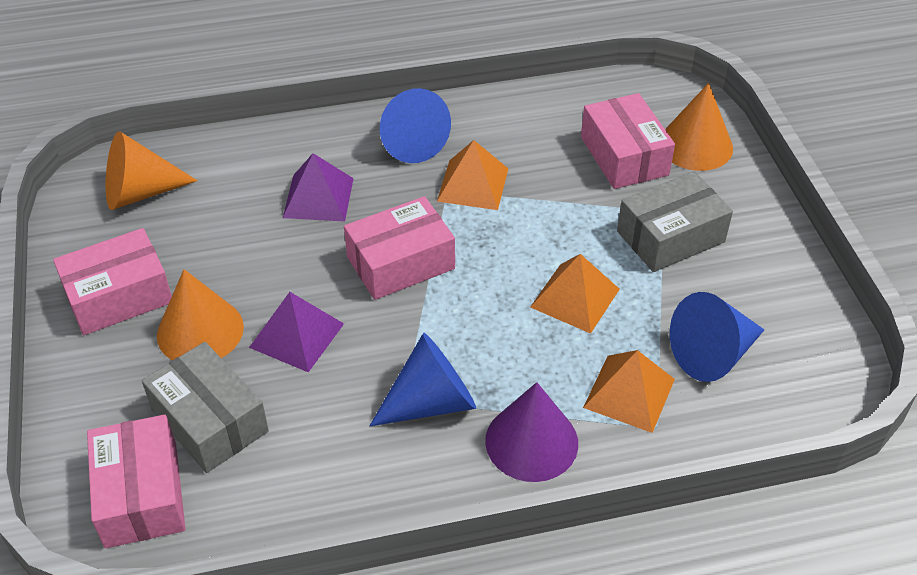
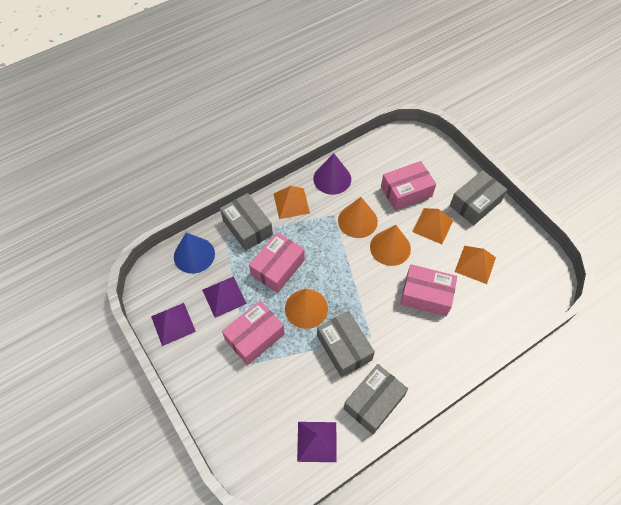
blue cone: [369,332,476,426] [380,88,451,163] [670,292,764,382] = 3 -> [174,233,215,274] = 1
grey box: [142,342,269,473] [617,171,733,272] = 2 -> [220,193,273,251] [317,311,375,377] [344,364,408,434] [450,170,507,225] = 4
purple pyramid: [249,292,344,372] [283,153,354,222] = 2 -> [151,303,196,346] [202,276,247,318] [297,422,337,462] = 3

